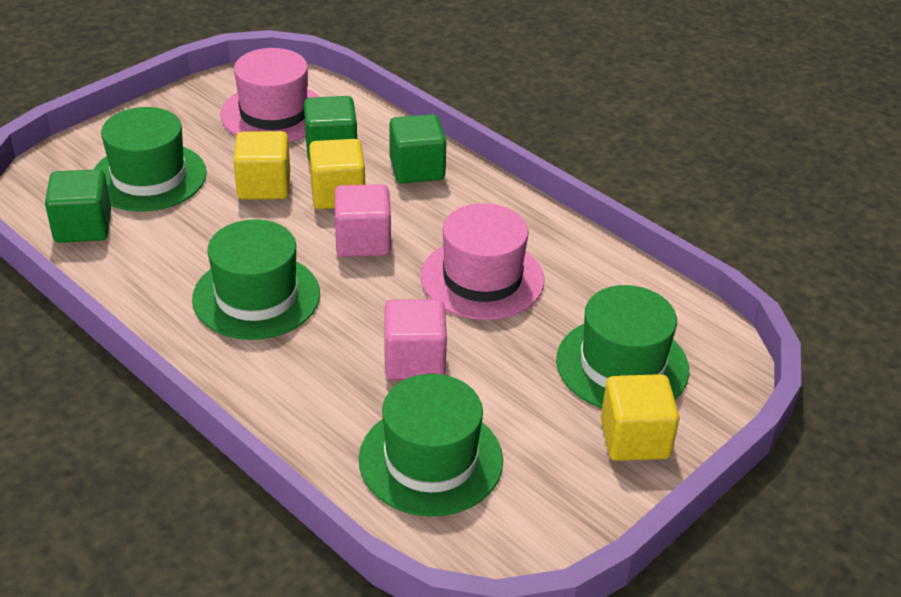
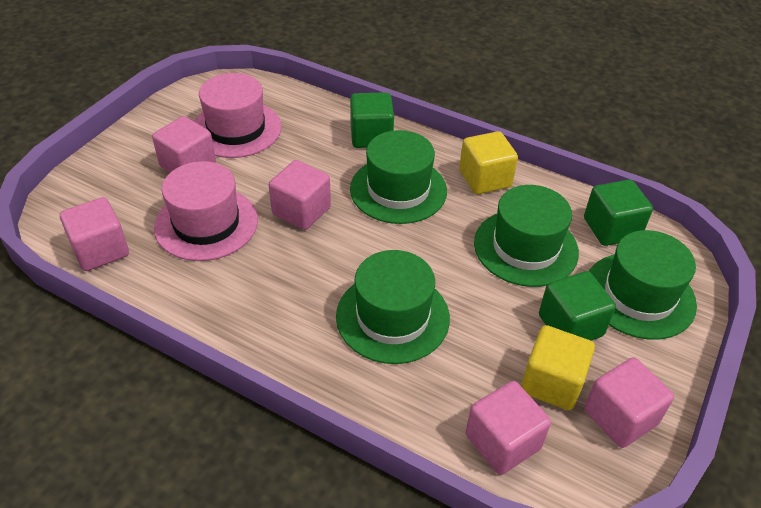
pink cube: [335,184,391,257] [384,299,447,380] = 2 -> [60,197,129,271] [152,116,216,173] [269,160,331,230] [466,381,551,475] [584,357,674,448] = 5
yellow cube: [234,131,290,200] [309,139,365,209] [601,374,680,461] = 3 -> [459,131,518,194] [521,325,595,410] = 2

